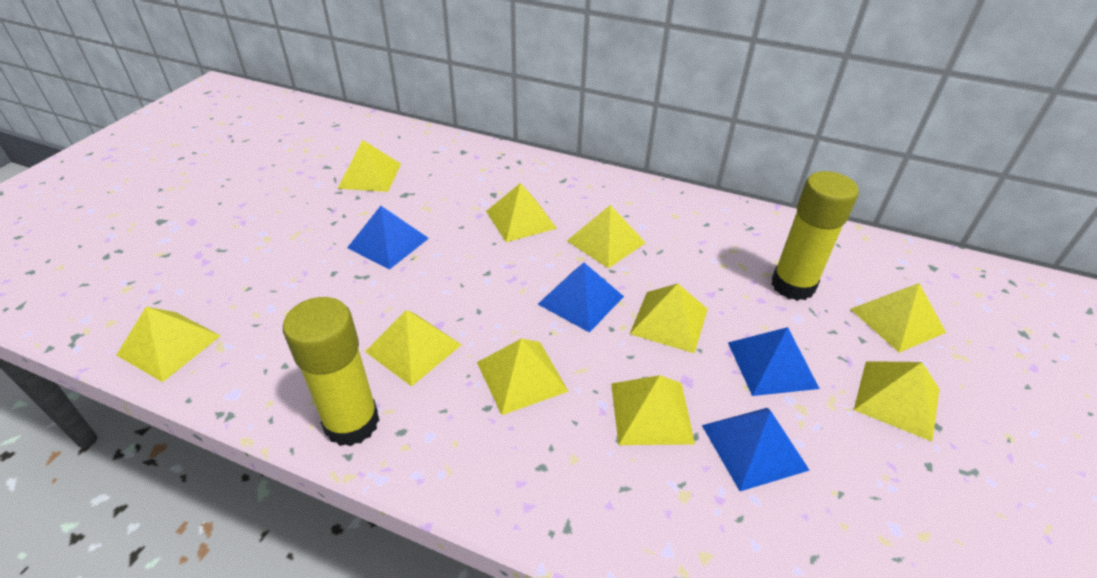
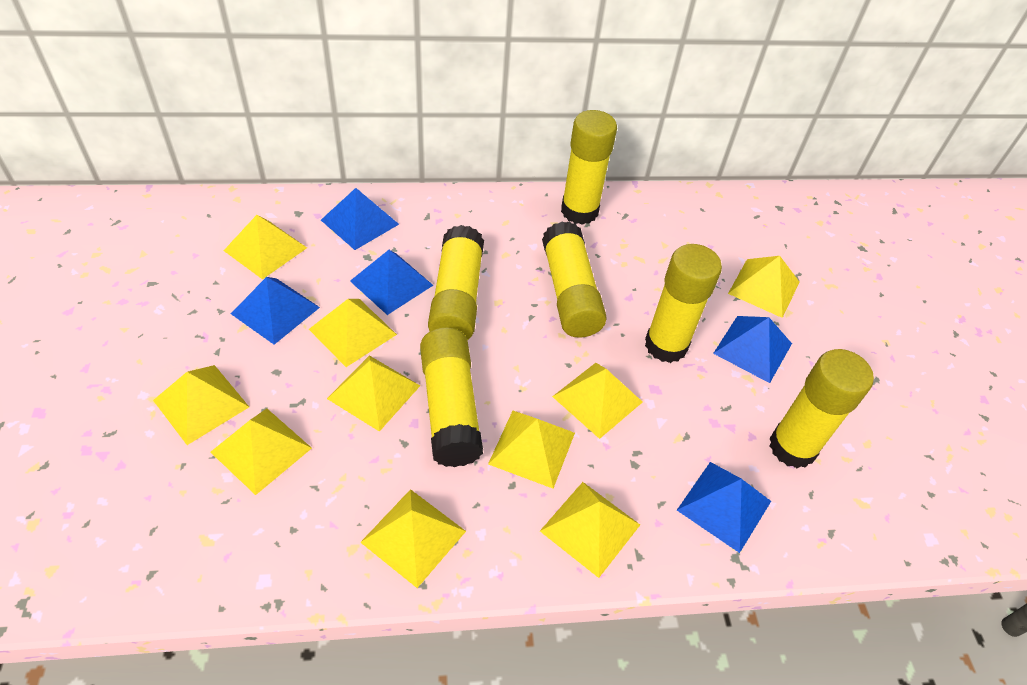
blue pyramid: [347,206,429,269] [538,263,624,333] [702,408,810,491] [728,327,820,396] = 4 -> [231,277,320,345] [321,188,399,250] [350,250,433,315] [677,462,771,553] [713,316,792,383] = 5
yellow glue stick: [283,297,379,446] [772,171,859,301] = 2 -> [420,328,483,467] [428,225,484,340] [542,221,607,338] [561,110,617,225] [645,244,722,363] [769,349,874,468] = 6

